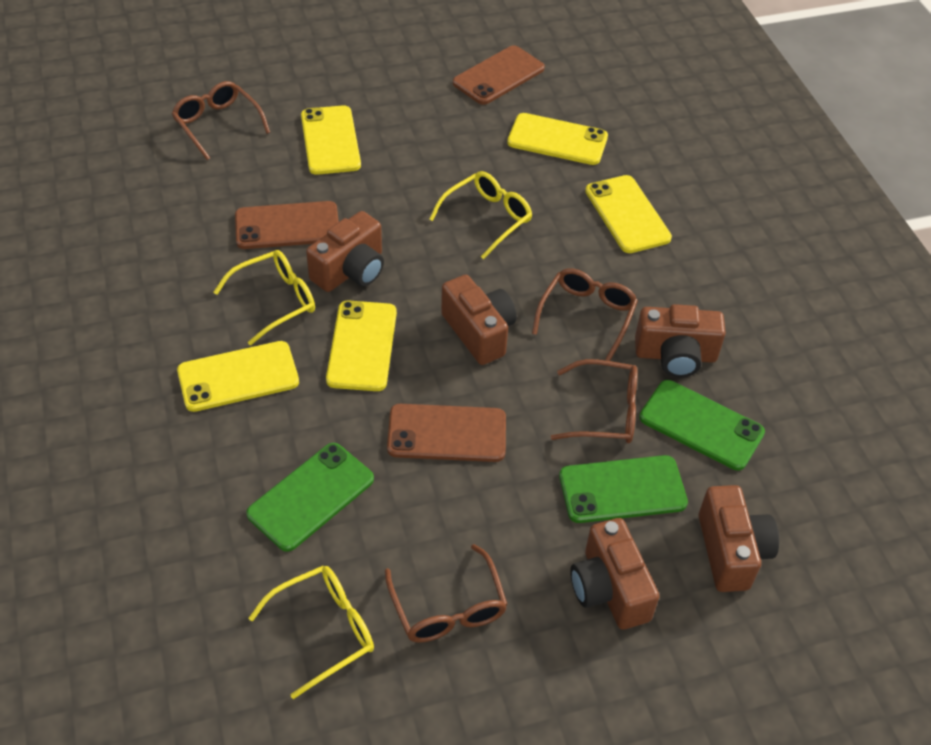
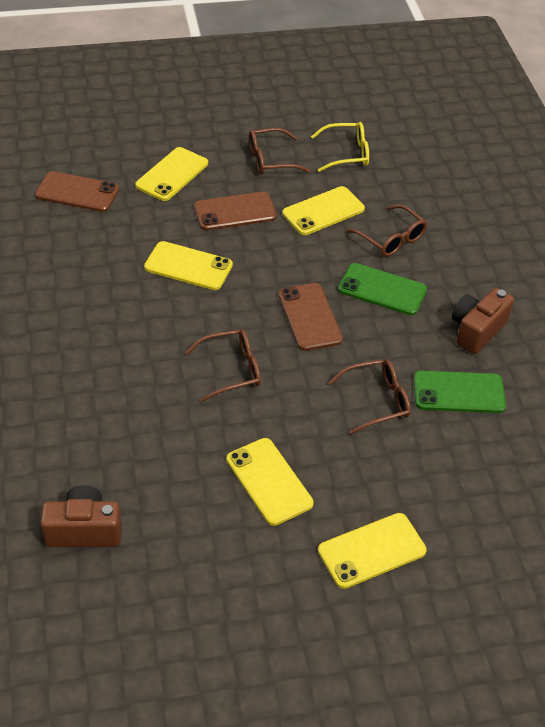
brown camera: [306,211,384,292] [441,275,517,365] [570,518,659,630] [635,304,726,377] [698,485,779,592] = 5 -> [40,485,122,547] [452,288,514,354] = 2
green phone: [246,443,374,552] [559,455,688,523] [639,380,765,470] = 3 -> [338,263,427,315] [414,371,506,413] = 2
yellow glasses: [214,250,315,346] [248,566,374,699] [429,171,532,259] = 3 -> [311,122,369,172] = 1

